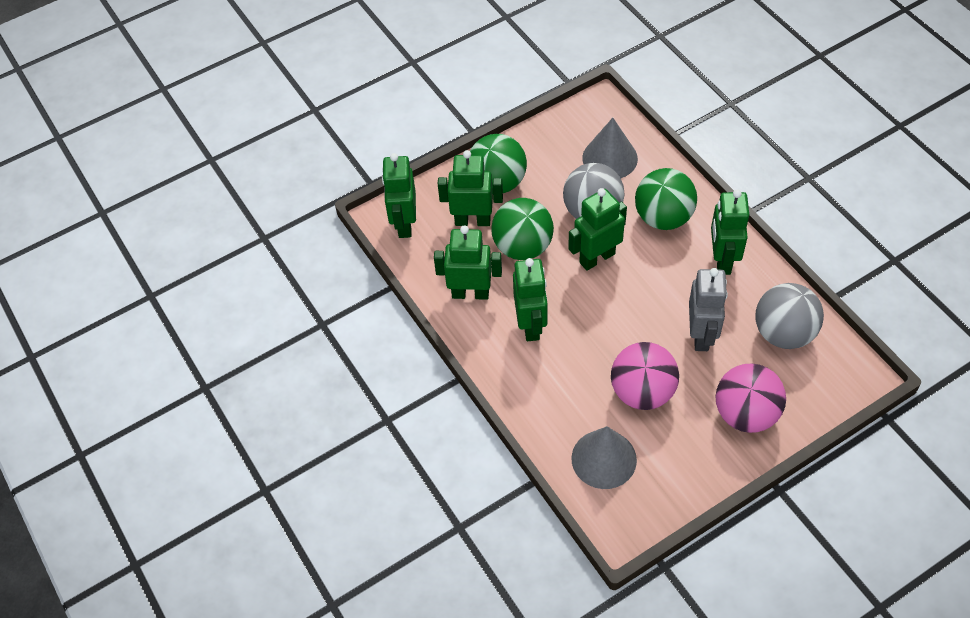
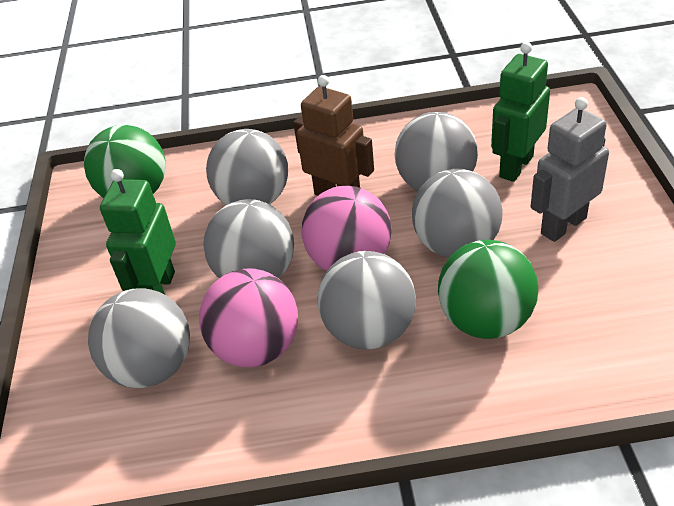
brown robot: none = 0 -> [293,75,374,196] = 1
green ball: [470,134,527,193] [491,198,554,260] [635,168,697,230] = 3 -> [84,125,165,198] [438,240,538,339] = 2
green robot: [382,153,416,238] [434,225,502,300] [438,150,503,226] [513,258,548,341] [568,188,627,271] [711,190,749,275] = 6 -> [100,169,176,294] [491,42,550,182] = 2
grey ball: [563,163,625,219] [755,283,824,349] = 2 -> [88,288,190,388] [203,199,294,278] [206,129,288,205] [318,251,416,349] [395,112,478,191] [412,169,503,258] = 6
grey cone: [571,426,637,489] [582,118,638,178] = 2 -> none = 0

